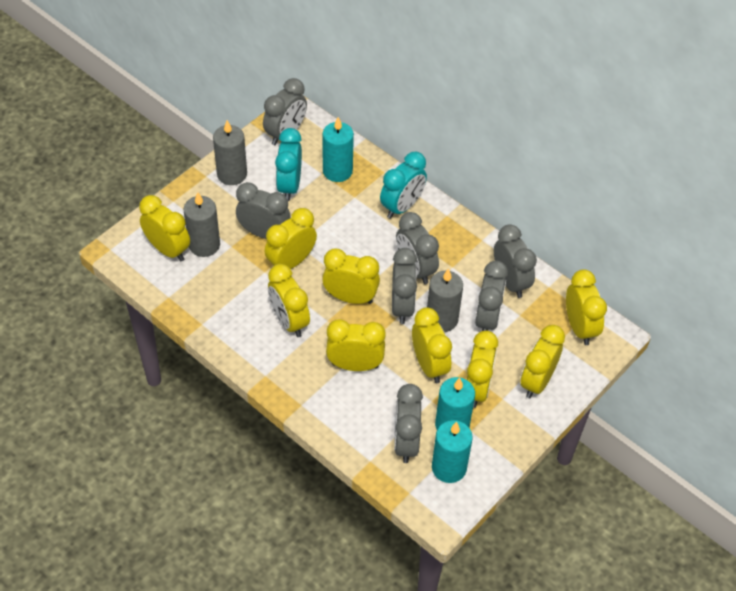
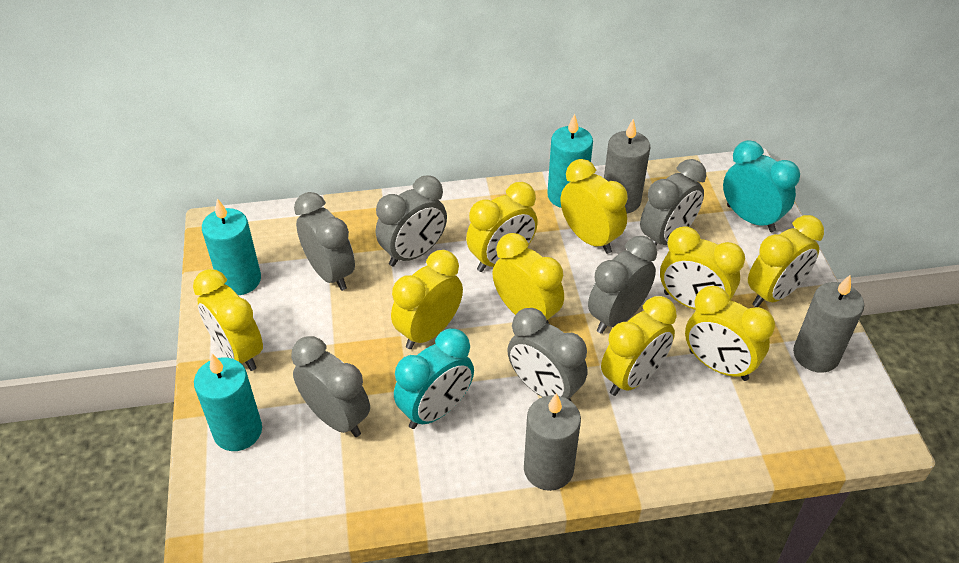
grey clock: [236,182,291,239] [263,78,307,145] [392,248,417,324] [394,384,423,463] [396,212,439,284] [475,260,508,331] [494,224,537,298] = 7 -> [291,336,370,437] [294,192,355,291] [376,175,447,267] [507,308,587,402] [588,236,657,334] [640,159,706,245] = 6

